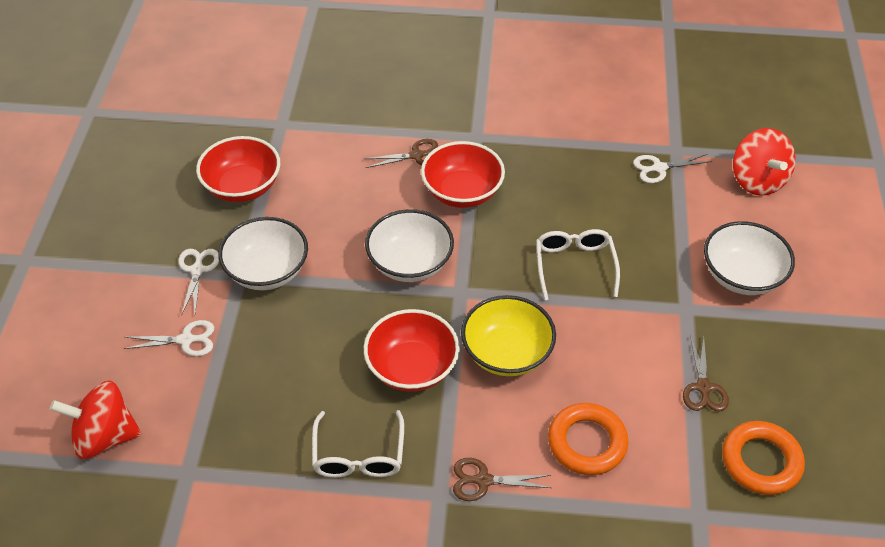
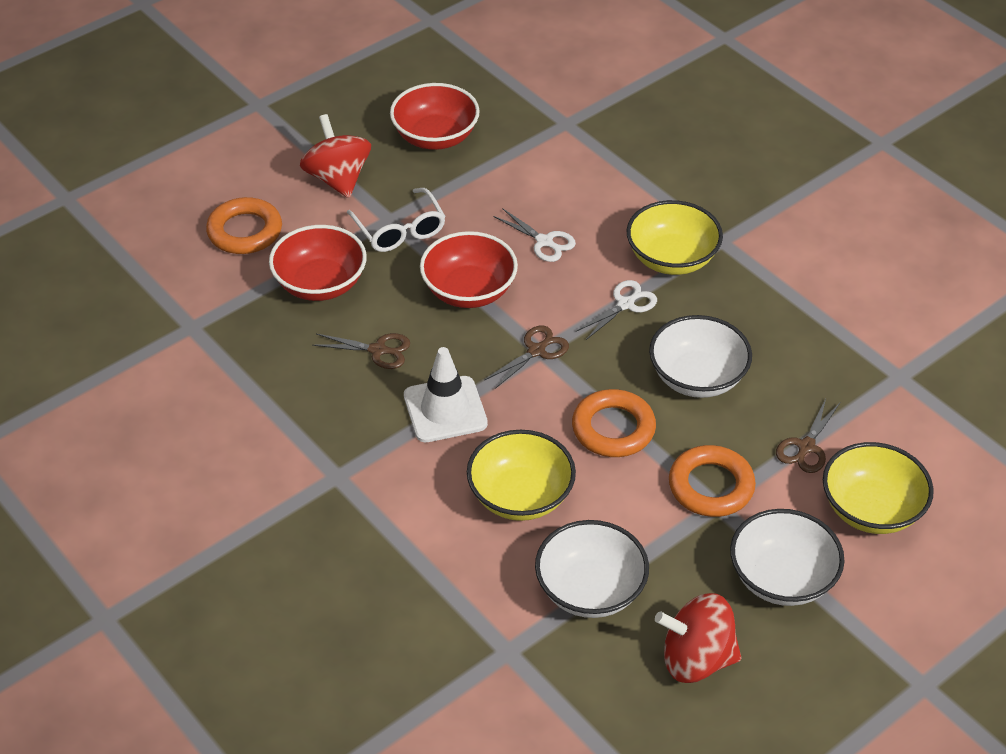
orange ring: [548,403,629,475] [722,421,805,495] = 2 -> [206,197,282,254] [572,389,656,457] [669,445,756,517] = 3
white glasses: [312,410,404,478] [536,229,620,300] = 2 -> [347,188,446,252] = 1
white scissors: [123,320,214,356] [178,249,219,316] [633,154,712,183] = 3 -> [493,208,576,262] [575,280,657,340] = 2
white traffic cone: none = 0 -> [404,347,488,442] = 1
yellow bowl: [461,295,556,376] = 1 -> [467,430,576,521] [627,200,723,275] [823,442,934,534] = 3

